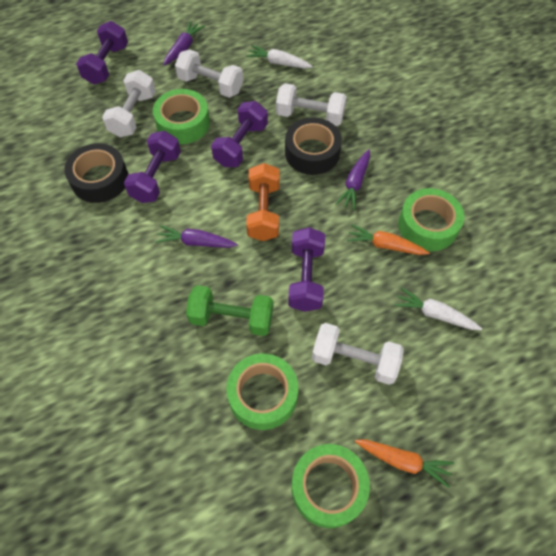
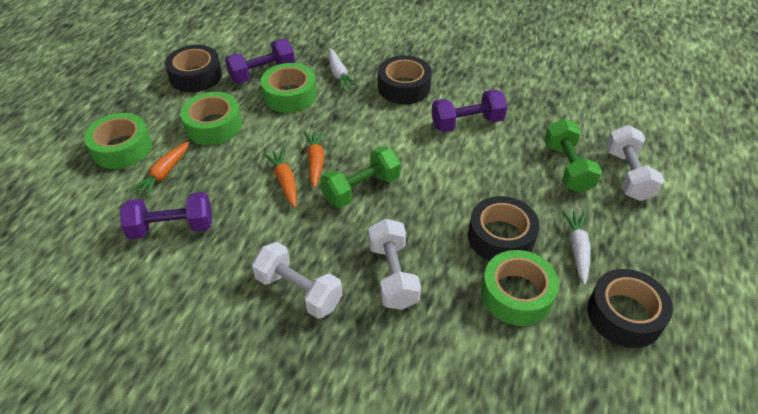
black tape: [64,143,128,203] [285,117,342,175] = 2 -> [165,45,222,92] [378,55,432,104] [468,196,540,261] [587,269,673,348] = 4
green dumbbell: [186,285,273,336] = 1 -> [320,146,401,208] [544,119,602,193] = 2
orange carrot: [347,224,430,255] [355,440,454,488] = 2 -> [130,141,189,198] [264,149,297,208] [304,130,324,188] = 3
orange dumbbell: [246,163,280,241] = 1 -> none = 0
purple carrot: [155,225,238,248] [163,21,205,65] [336,149,370,210] = 3 -> none = 0
purple dumbbell: [76,21,128,84] [124,131,181,203] [211,101,268,167] [288,227,325,312] = 4 -> [120,192,212,239] [225,39,295,84] [431,89,508,132] = 3
white dumbbell: [102,70,156,137] [175,50,243,98] [276,83,347,126] [312,323,404,385] = 4 -> [251,242,343,319] [368,219,421,310] [606,125,664,201] = 3

